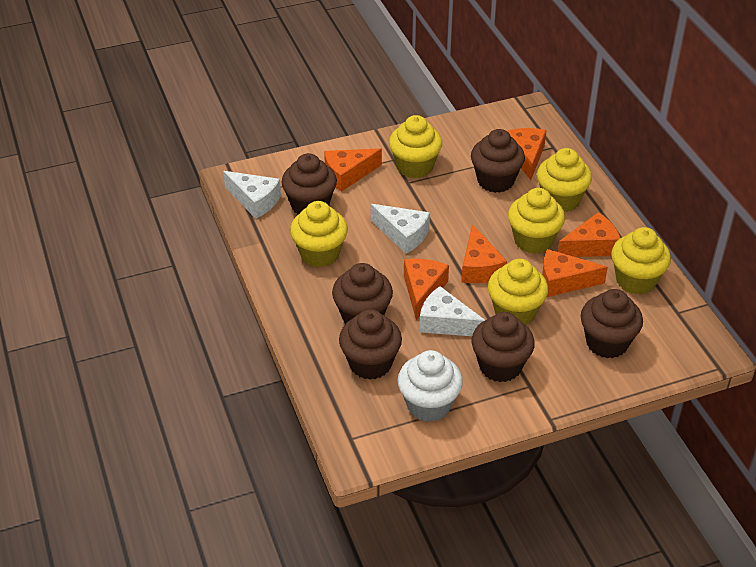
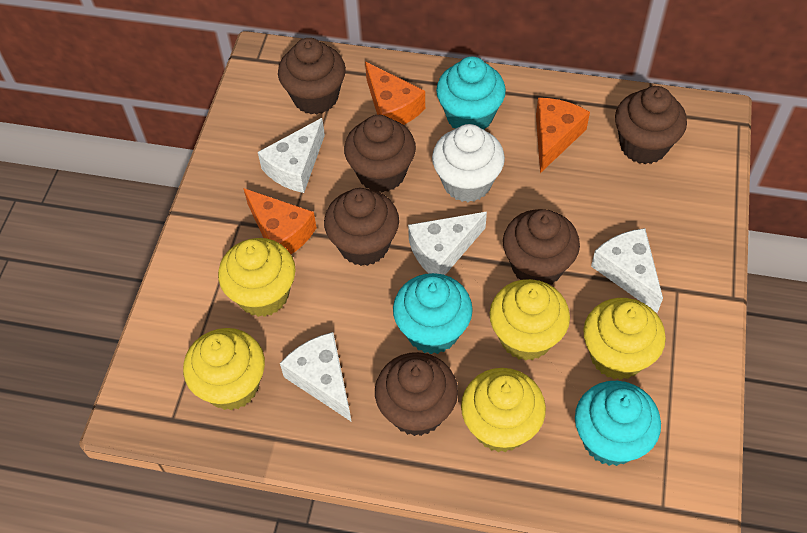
orange cheese: [324,148,382,192] [404,259,449,320] [461,224,507,283] [507,128,547,180] [542,249,608,297] [558,212,620,257] = 6 -> [243,188,317,254] [365,62,425,125] [536,98,590,173] = 3
turquoise cupcake: none = 0 -> [393,273,473,354] [436,57,506,130] [575,381,661,466] = 3
white cheese: [223,171,281,219] [371,204,430,254] [419,286,485,336] = 3 -> [258,118,325,193] [280,332,352,422] [408,212,487,275] [591,228,663,313] = 4
yellow cupcake: [290,201,348,267] [389,115,442,179] [488,259,548,325] [508,188,565,254] [537,148,592,212] [611,227,671,294] = 6 -> [183,328,265,410] [218,238,296,317] [461,368,546,452] [490,279,570,361] [583,298,666,380] = 5

